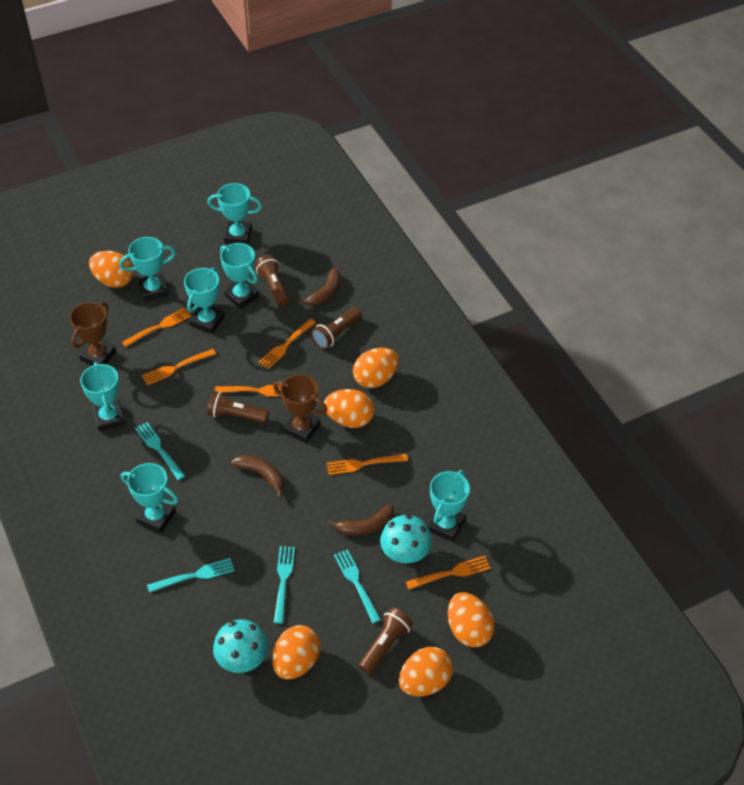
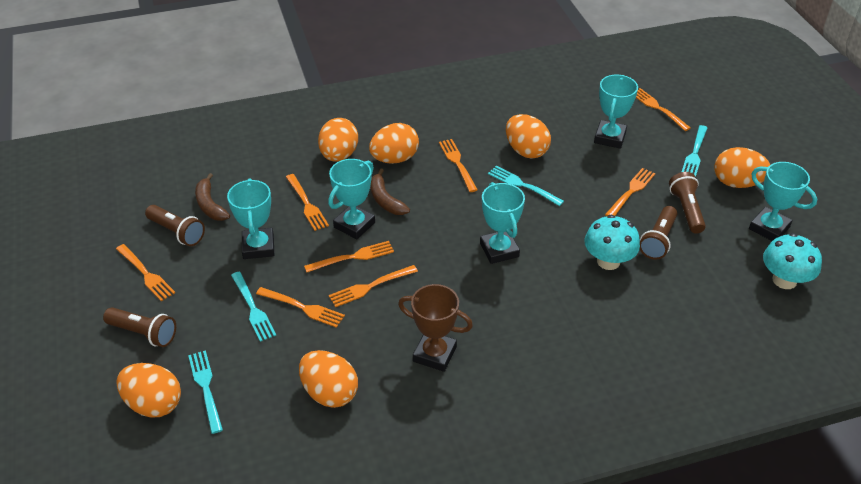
brown banana: [231,455,283,498] [298,268,340,306] [327,504,394,536] = 3 -> [195,173,230,221] [371,168,410,215] = 2
brown trophy: [70,302,116,366] [273,374,327,443] = 2 -> [398,284,473,372] = 1
orange fork: [122,308,192,347] [142,349,216,385] [215,385,281,397] [258,319,316,369] [326,454,408,475] [406,556,491,590] = 6 -> [116,244,175,301] [256,287,345,328] [286,174,329,231] [304,241,394,272] [329,265,418,307] [439,139,478,192] [605,168,655,216] [636,88,691,131] = 8
turquoise trophy: [80,362,126,432] [119,237,176,302] [121,463,178,533] [184,267,225,334] [208,183,262,245] [220,243,259,309] [427,470,470,542] = 7 -> [227,178,274,259] [328,159,375,239] [480,182,525,264] [594,75,638,149] [749,162,817,241] = 5

